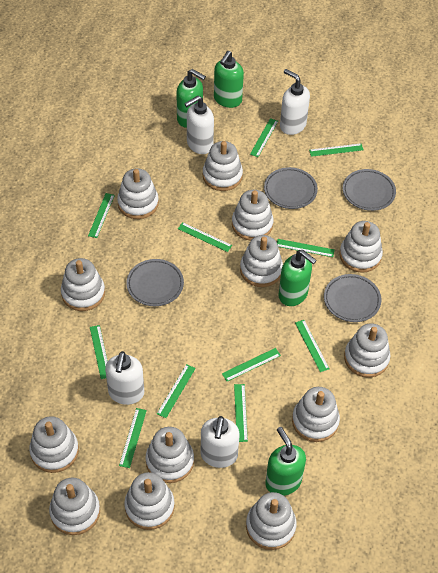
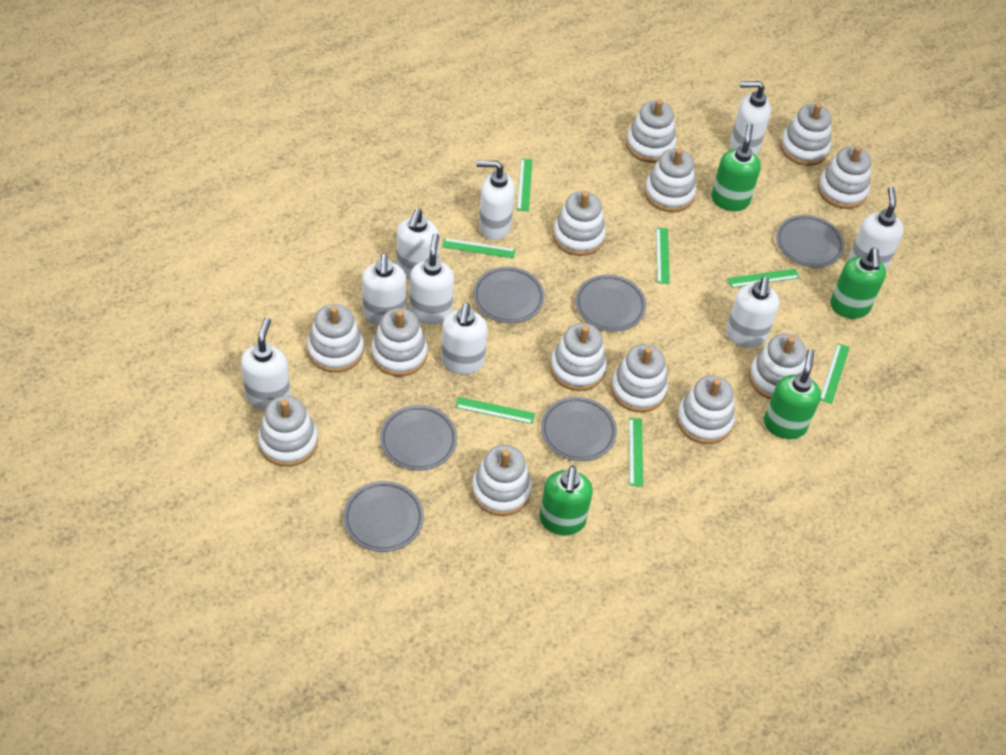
green ruler: [88,193,115,238] [90,325,108,379] [119,408,147,468] [157,364,196,418] [178,222,232,252] [222,348,281,382] [234,384,248,442] [250,118,278,157] [277,239,335,257] [295,320,330,372] [309,143,364,157] = 11 -> [442,238,516,258] [455,397,535,424] [517,159,532,211] [629,418,643,487] [656,228,670,284] [727,269,800,288] [821,343,850,404] = 7
grey plate: [126,259,184,306] [264,167,318,209] [324,274,381,322] [343,169,396,211] = 4 -> [343,481,424,552] [380,405,457,471] [473,267,545,323] [541,397,617,461] [575,275,646,332] [776,215,844,268] = 6
white soap dispenser: [105,351,144,405] [184,96,214,154] [201,416,240,468] [280,69,310,135] = 4 -> [241,318,291,410] [362,253,407,325] [397,209,439,280] [409,233,454,325] [441,302,487,375] [477,161,515,240] [726,276,779,348] [730,81,771,155] [849,186,904,269] = 9

